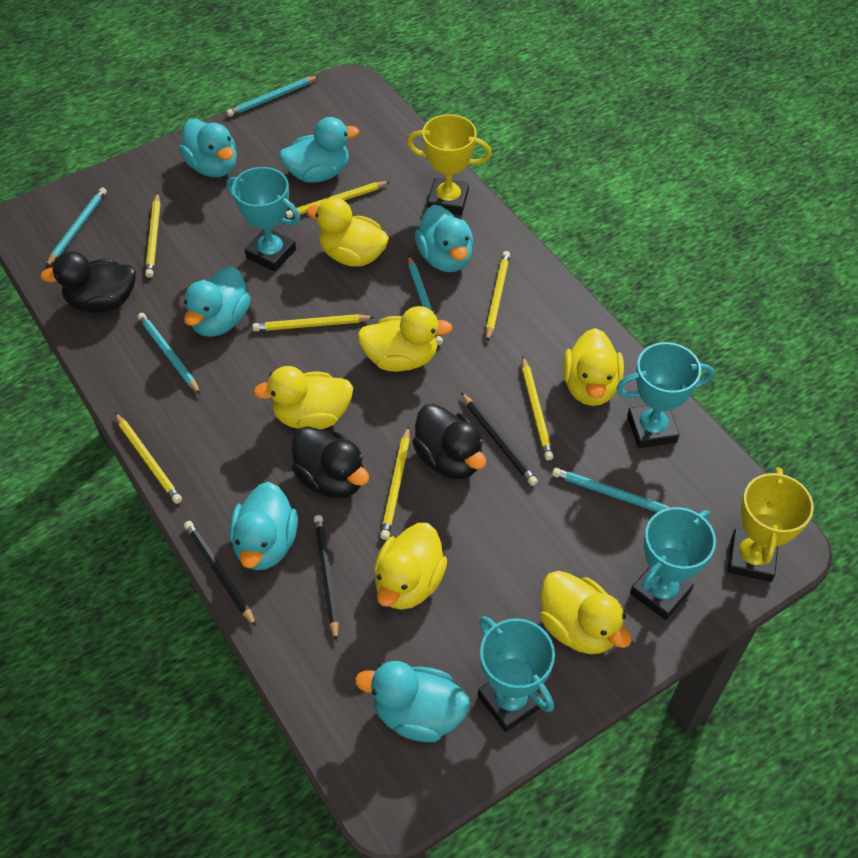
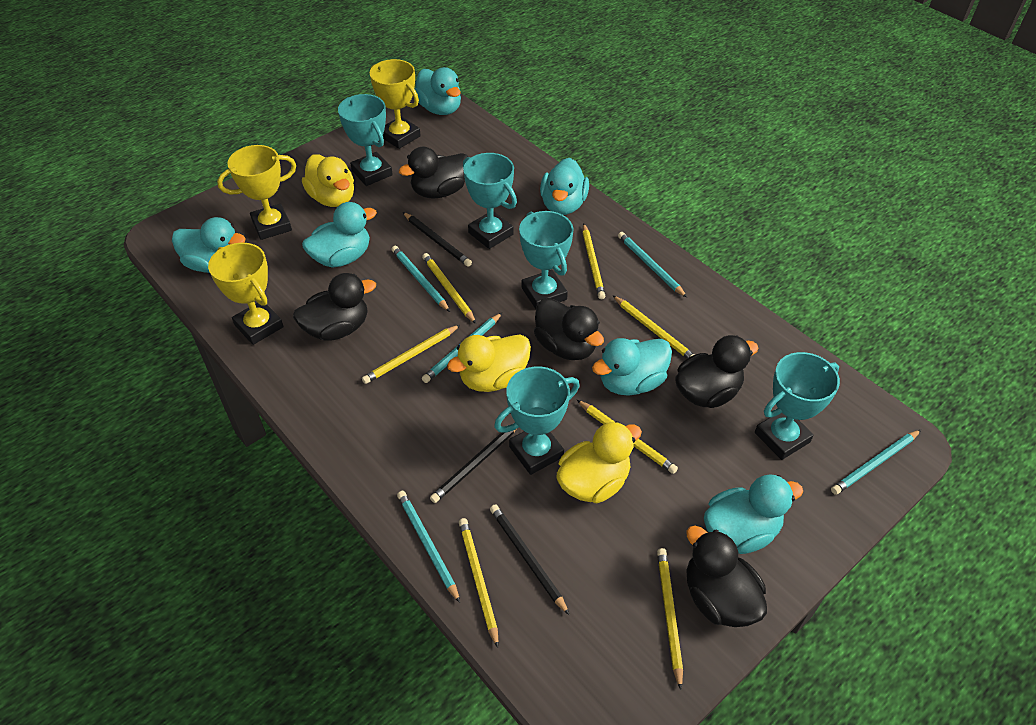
black duck: [40,252,136,313] [291,426,369,499] [412,404,486,479] = 3 -> [293,273,376,341] [399,147,468,199] [534,298,604,360] [676,335,758,408] [686,526,767,627] = 5
turquoise trophy: [226,167,300,272] [478,616,555,732] [616,342,714,448] [630,507,716,620] = 4 -> [338,94,393,186] [463,153,517,249] [494,367,580,475] [519,211,574,309] [755,352,840,460] = 5
yellow duck: [253,366,353,429] [306,198,389,266] [357,306,453,372] [374,523,447,610] [540,571,632,654] [563,328,624,406] = 6 -> [302,154,354,207] [447,334,531,392] [556,421,642,503] = 3
yellow trophy: [407,114,492,215] [727,467,814,582] = 2 -> [208,243,284,345] [217,145,296,240] [370,59,421,149] = 3

